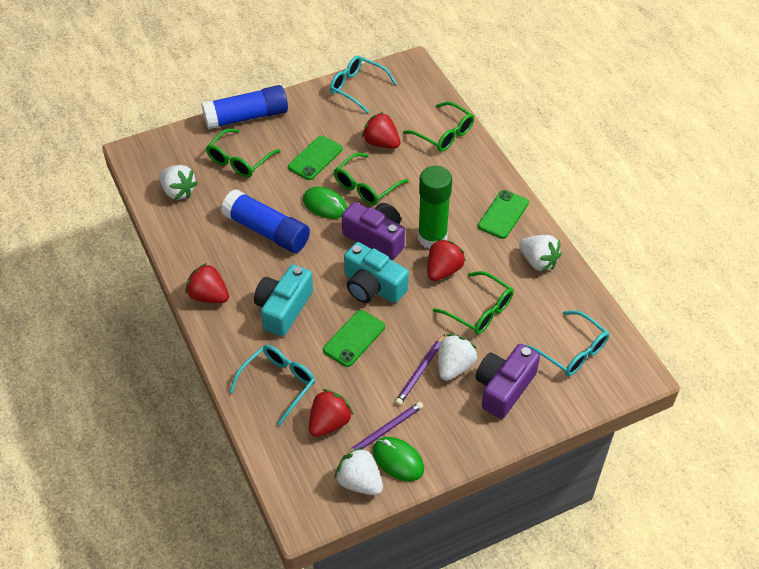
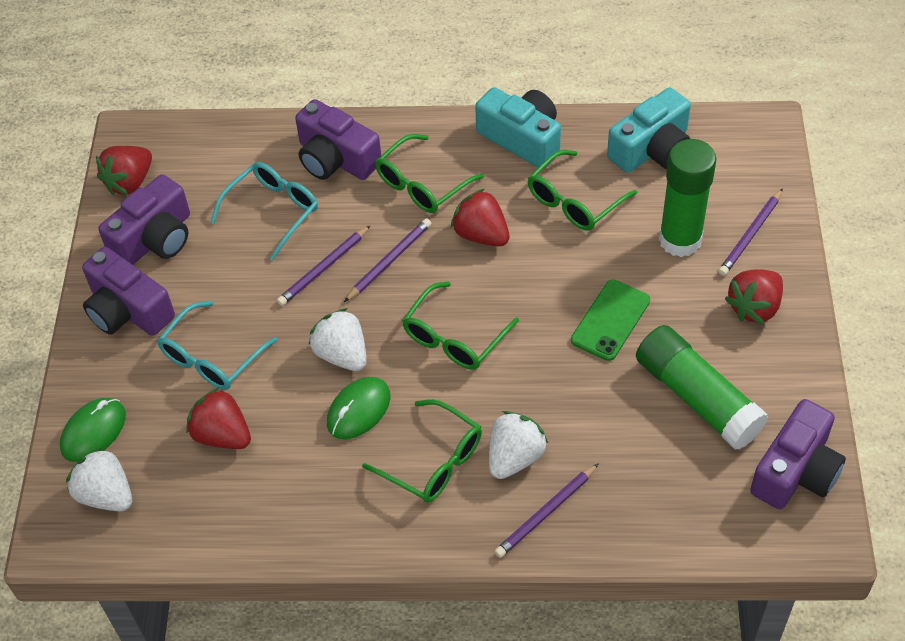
blue glue stick: [202,85,288,130] [221,189,310,253] = 2 -> none = 0
green glue stick: [418,166,452,249] = 1 -> [636,325,768,450] [659,139,717,257] = 2
green phone: [288,136,343,180] [323,310,385,367] [478,190,529,239] = 3 -> [571,280,650,361] = 1
purple camera: [342,202,405,260] [475,344,540,419] = 2 -> [82,247,175,336] [98,174,190,265] [295,99,381,180] [750,399,846,509] = 4
purple pencil: [343,402,423,457] [395,334,445,405] = 2 -> [277,225,371,306] [344,218,431,302] [494,463,599,558] [718,188,783,276] = 4
turquoise glasses: [229,345,315,426] [330,55,397,114] [525,311,609,376] = 3 -> [157,301,278,390] [210,162,318,261] = 2
white strawberry: [159,165,198,200] [335,447,383,495] [438,334,478,381] [519,235,561,271] = 4 -> [66,447,132,511] [309,308,367,371] [489,411,548,479] = 3

